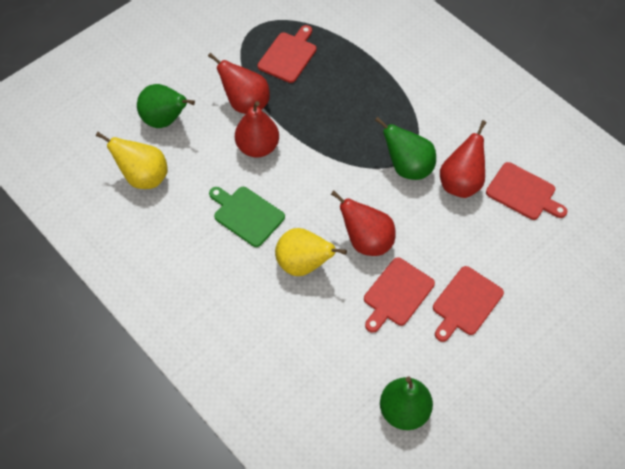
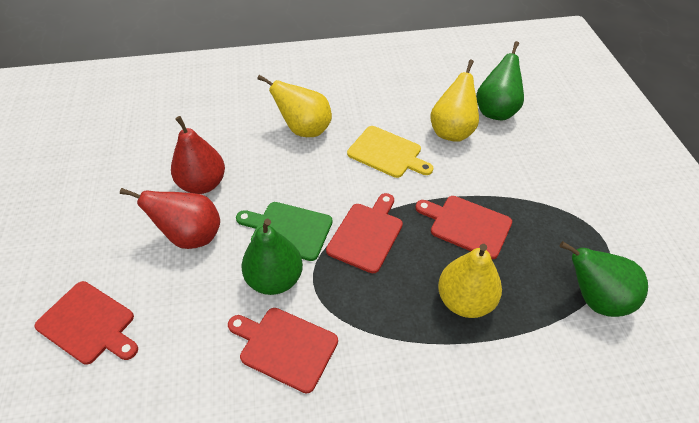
red pear: [208,53,270,114] [235,101,279,158] [331,191,396,256] [440,120,486,198] = 4 -> [120,188,220,249] [171,116,225,194] = 2
yellow cutting board: none = 0 -> [347,126,433,178] = 1
yellow pear: [96,132,168,189] [275,228,347,276] = 2 -> [257,75,332,137] [430,60,479,142] [438,244,502,318] = 3

